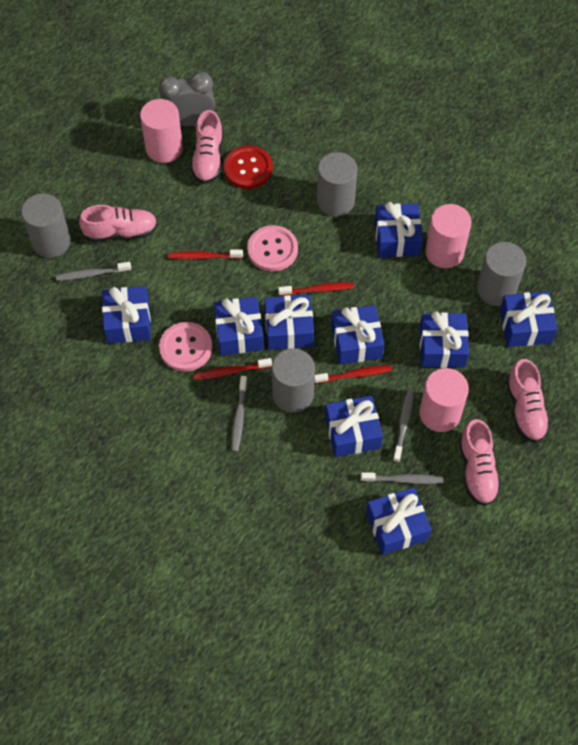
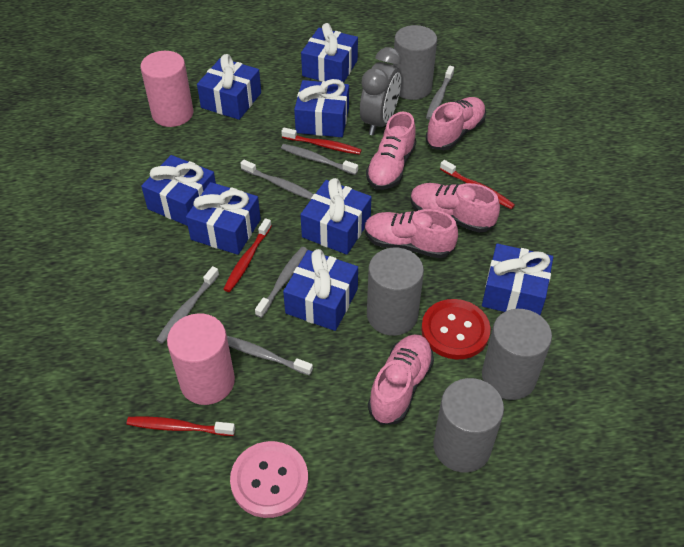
blue gift: [102,286,151,343] [214,297,264,356] [264,295,314,350] [325,396,383,457] [331,305,384,365] [366,487,431,555] [374,202,423,257] [419,311,469,368] [500,291,557,347] = 9 -> [141,155,216,226] [186,182,261,255] [197,54,261,120] [283,249,358,331] [294,79,349,137] [300,178,372,255] [301,23,358,83] [482,243,553,315] = 8
grey toothbrush: [56,262,131,281] [231,376,247,452] [361,472,443,484] [393,389,414,463] = 4 -> [156,266,219,344] [227,336,313,376] [240,160,314,200] [255,247,308,318] [281,144,358,175] [426,66,454,120] = 6
pink button: [159,322,212,372] [247,225,298,271] = 2 -> [230,441,308,518] = 1
pink cylinder: [140,99,183,163] [419,368,469,432] [425,204,472,268] = 3 -> [140,51,194,127] [167,313,235,405] = 2
pink shoe: [79,205,158,242] [191,110,223,184] [459,419,501,506] [506,359,550,443] = 4 -> [365,209,458,258] [366,111,416,190] [368,334,434,425] [410,183,500,233] [426,97,486,150] = 5

